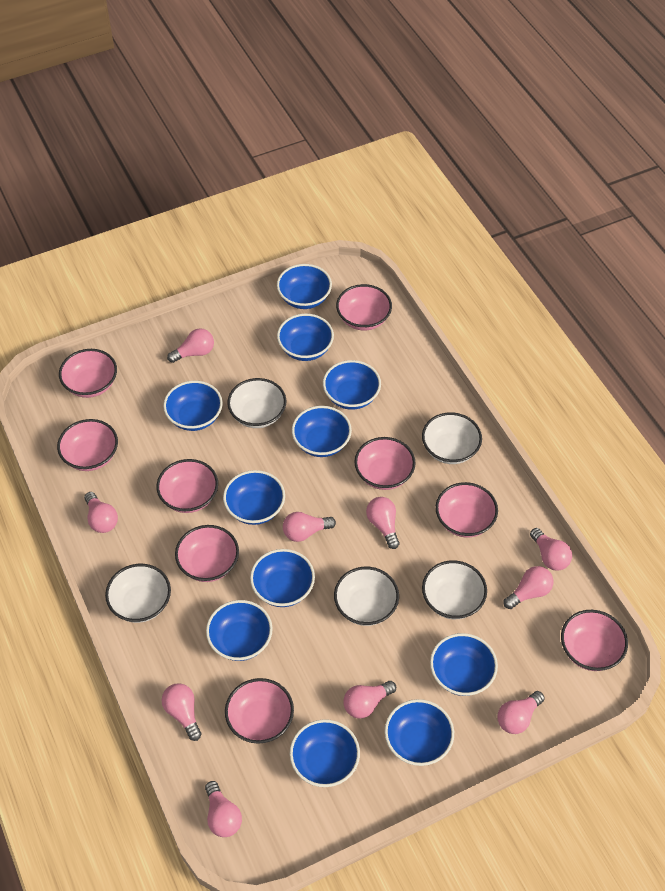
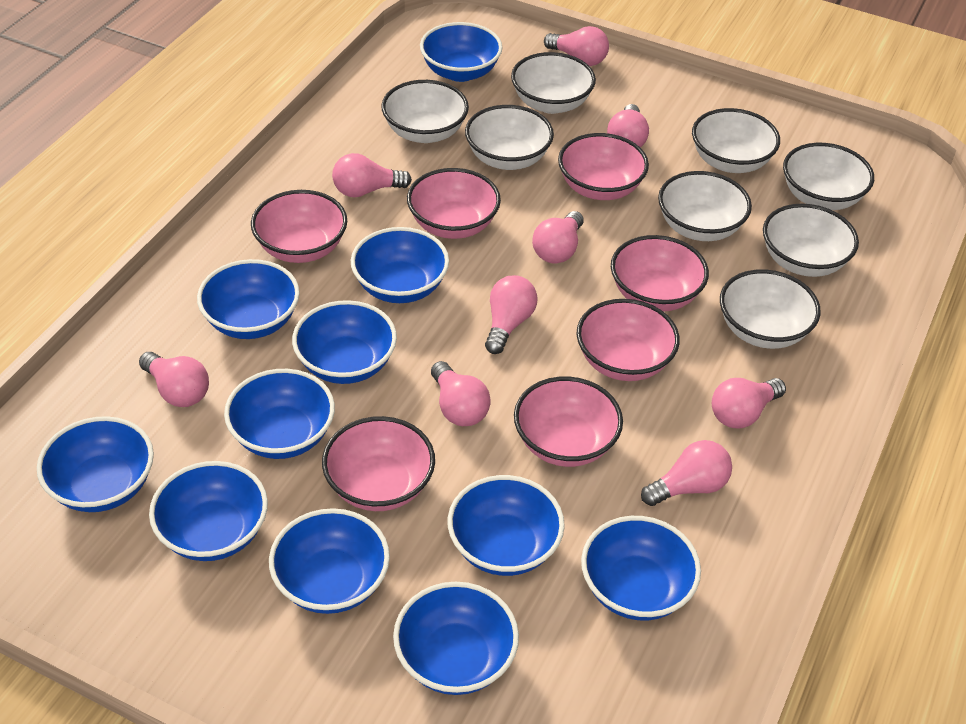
pink bowl: [57,419,118,471] [59,349,117,398] [157,459,218,513] [175,525,239,582] [225,678,294,744] [336,284,392,331] [354,437,416,490] [435,482,498,537] [561,610,628,671] = 9 -> [251,190,347,263] [322,416,435,511] [407,168,501,239] [514,377,623,467] [558,133,649,200] [577,299,680,381] [611,235,709,311] = 7
pink light bulb: [84,492,118,533] [162,683,202,741] [167,328,214,363] [205,781,242,837] [283,512,336,542] [343,681,396,719] [366,497,400,549] [497,691,545,734] [503,566,553,609] [530,528,572,571] = 10 -> [139,352,209,407] [332,153,412,197] [431,361,491,426] [485,275,537,354] [532,211,584,263] [544,26,609,66] [607,104,649,148] [641,440,732,506] [712,378,786,429] = 9
white bowl: [105,564,171,623] [227,378,287,428] [334,567,399,626] [422,412,482,464] [422,560,487,619] = 5 -> [381,80,469,143] [465,105,554,170] [511,52,596,114] [658,171,752,241] [692,108,780,173] [720,269,821,349] [763,204,859,277] [783,143,874,210] = 8

